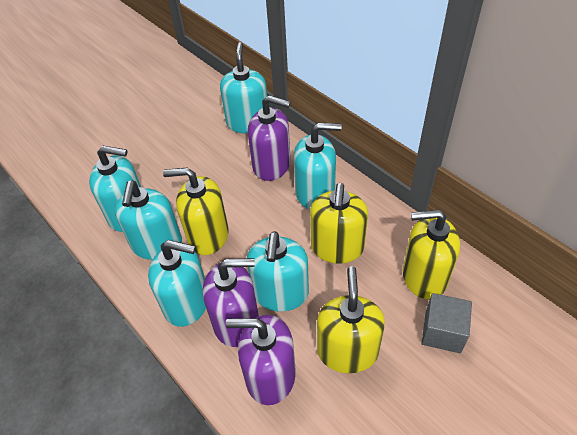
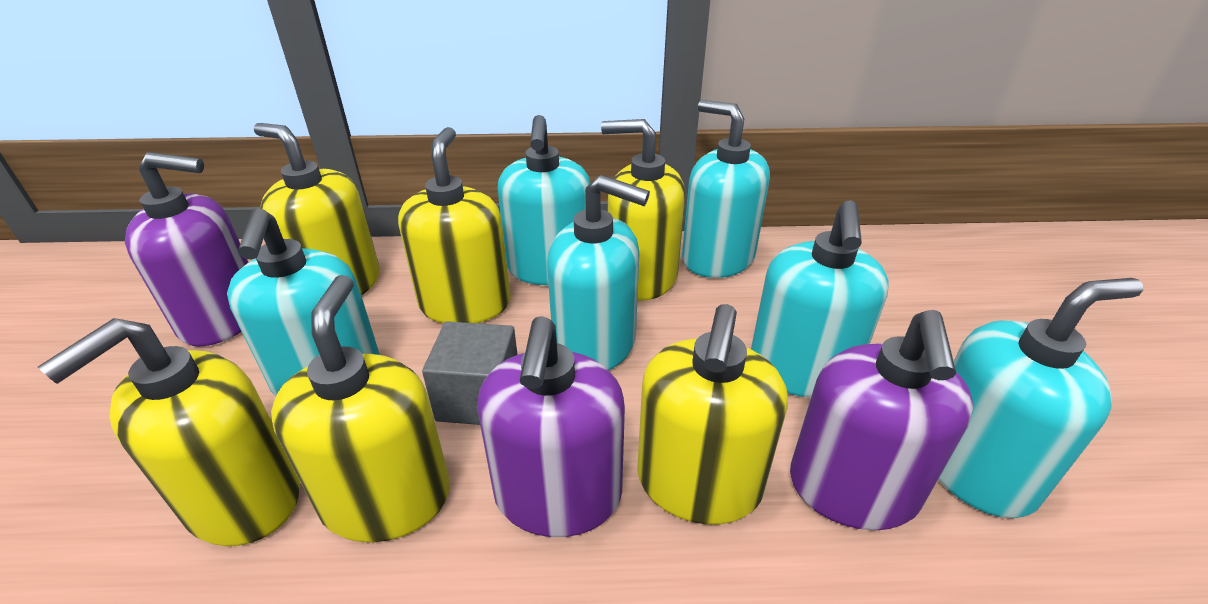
yellow soap dispenser: [163,168,229,255] [310,183,368,264] [317,266,385,373] [403,209,460,299] = 4 -> [38,318,300,546] [254,123,380,296] [271,275,450,542] [398,127,510,323] [601,119,685,301] [637,304,788,524] = 6

